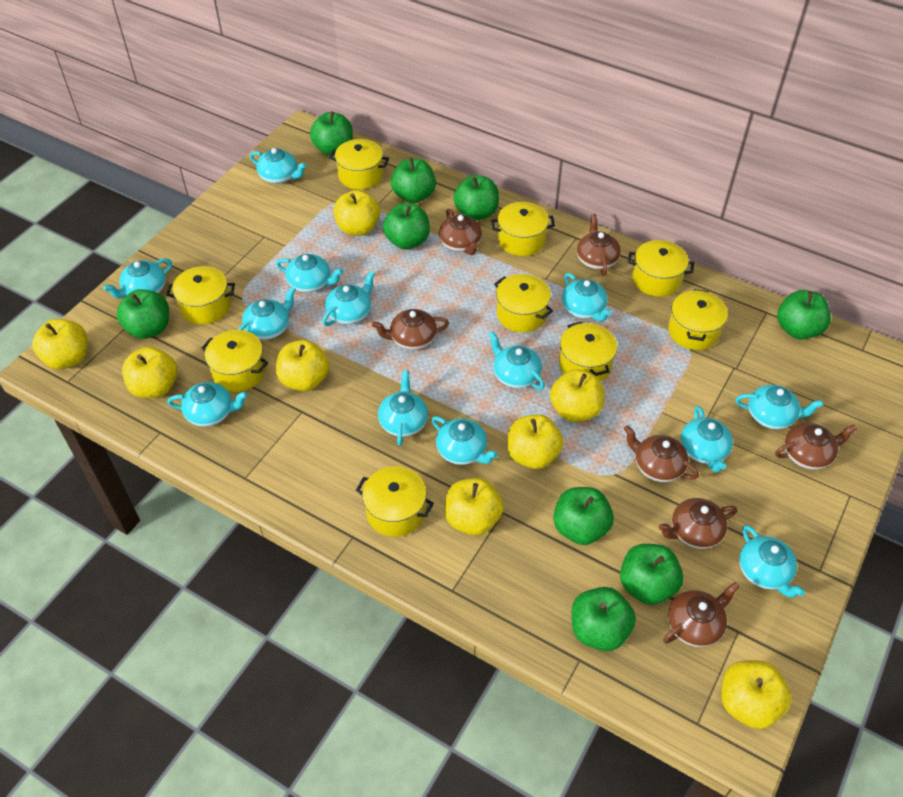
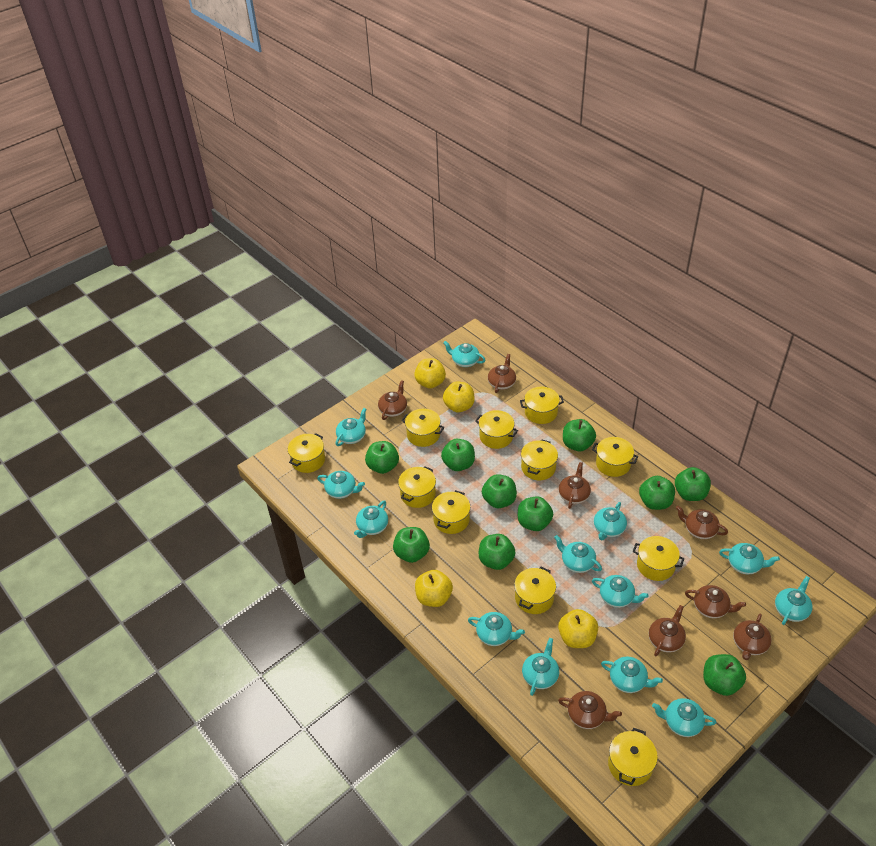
brown teapot: [372,309,449,350] [439,208,482,255] [577,214,621,275] [624,425,699,482] [659,498,738,549] [663,582,740,647] [775,423,857,470] = 7 -> [378,380,407,420] [488,354,516,393] [558,691,622,729] [559,462,591,509] [649,605,686,656] [676,506,728,539] [685,585,746,618] [733,614,772,660] = 8
green apple: [117,289,169,339] [310,112,353,156] [383,203,430,249] [391,158,436,203] [453,175,499,220] [553,487,614,545] [572,587,636,651] [620,544,683,605] [777,290,831,339] = 9 -> [365,441,399,474] [393,527,430,563] [441,439,475,471] [479,534,516,570] [482,474,517,508] [518,496,553,531] [563,419,596,451] [639,476,675,510] [675,467,711,501] [703,654,746,696] = 10
yellow apple: [32,319,88,369] [122,347,178,398] [276,340,329,391] [333,190,380,236] [445,478,504,535] [507,414,564,469] [550,369,604,422] [721,660,791,729] = 8 -> [414,358,446,389] [415,570,453,607] [443,381,475,412] [558,609,598,648] = 4
yellow pot: [166,266,235,324] [202,330,268,392] [329,139,389,190] [356,466,434,537] [491,202,555,256] [494,274,553,333] [559,322,617,381] [628,240,694,297] [668,289,728,350] = 9 -> [288,433,325,473] [398,466,436,508] [401,409,445,447] [432,490,470,534] [475,410,518,449] [514,567,556,614] [520,387,564,424] [521,439,558,480] [592,437,638,477] [608,728,658,786] [633,536,684,581] = 11

